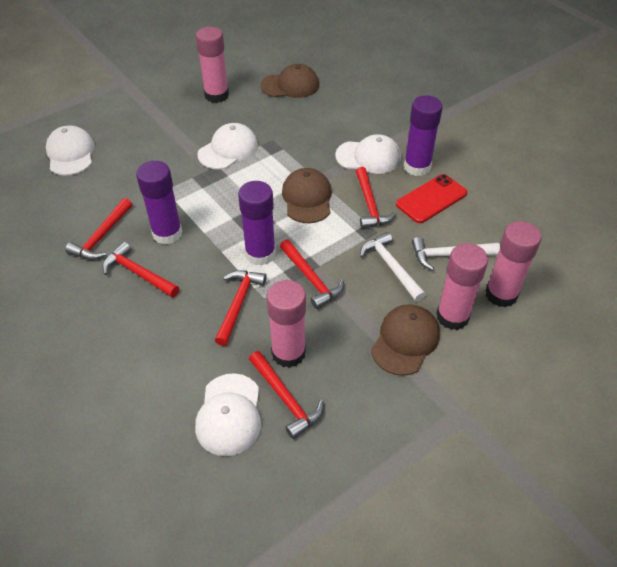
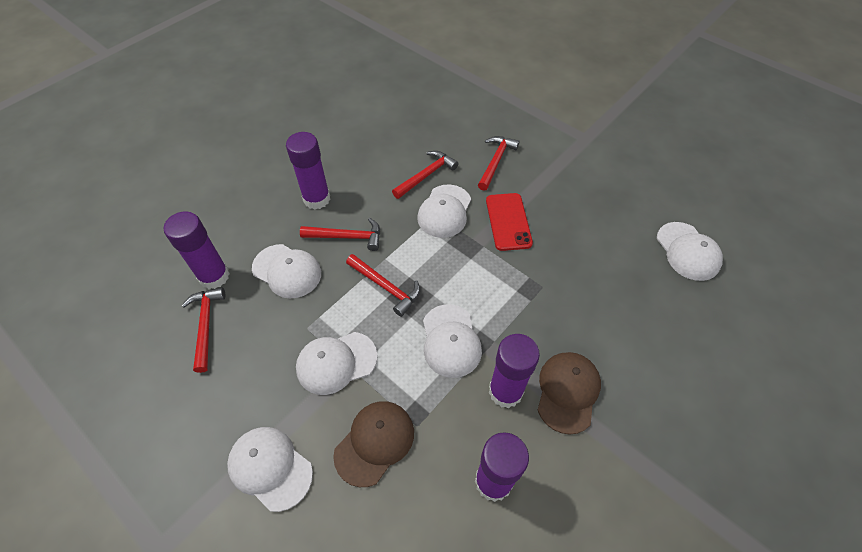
brown cap: [261,64,319,98] [282,168,332,223] [371,304,440,376] = 3 -> [333,401,414,487] [538,352,601,435] = 2
pink glue stick: [196,27,229,103] [267,280,306,368] [436,243,488,330] [485,221,542,308] = 4 -> none = 0
purple glue stick: [136,161,182,245] [238,181,276,266] [404,95,443,176] = 3 -> [164,211,230,289] [286,132,330,209] [475,432,529,502] [489,334,540,408] = 4
red hammer: [65,198,132,260] [103,242,179,297] [215,270,267,346] [249,351,324,439] [280,240,344,309] [355,167,397,229] = 6 -> [181,287,225,373] [300,218,380,251] [346,254,420,317] [392,151,458,199] [478,136,519,191] = 5
white cap: [46,125,95,176] [195,373,261,456] [198,123,258,169] [335,134,401,174] = 4 -> [227,427,313,512] [252,244,321,298] [296,332,378,395] [417,184,471,238] [423,304,482,378] [657,222,723,281] = 6
white hammer: [360,232,426,302] [412,237,500,271] = 2 -> none = 0

